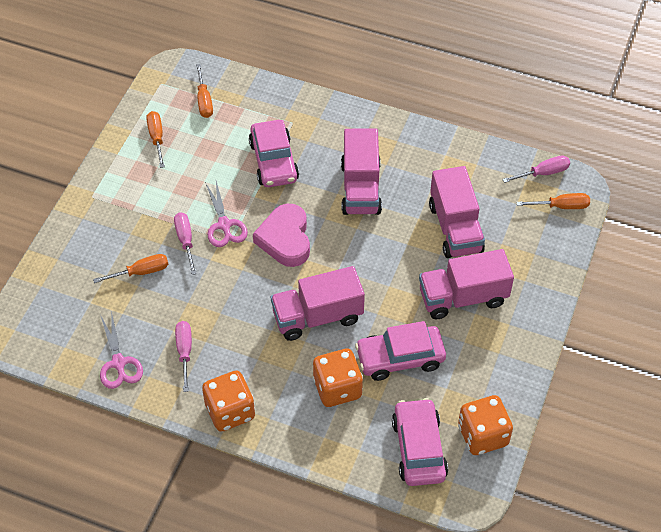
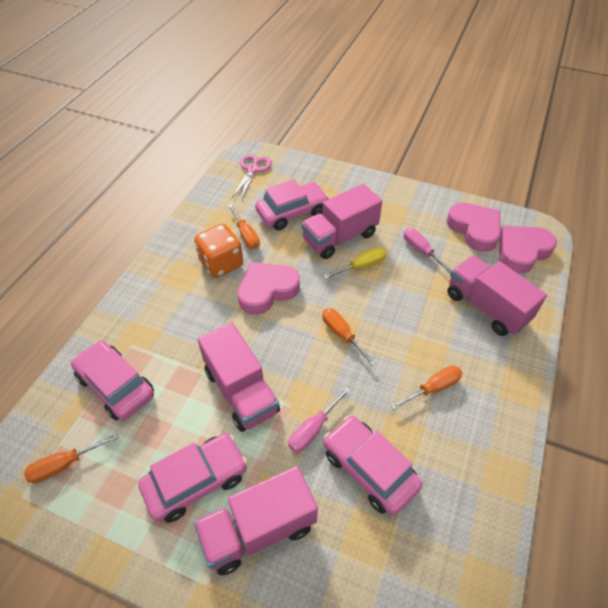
orange dice: [202,371,255,432] [313,349,363,407] [458,395,513,455] = 3 -> [194,224,243,278] = 1
pink car: [249,120,299,187] [355,321,446,381] [392,398,448,486] = 3 -> [71,340,154,420] [138,433,248,523] [255,179,329,230] [324,416,422,515] = 4
pink heart: [253,204,310,267] = 1 -> [237,262,300,315] [447,203,501,252] [499,226,557,273] = 3
pink scissors: [100,311,143,389] [205,181,248,247] = 2 -> [232,154,272,200] = 1
pink screwdriver: [174,212,197,275] [175,321,192,392] [502,155,570,183] = 3 -> [288,387,351,453] [404,228,452,273] = 2
yellow screwdriver: none = 0 -> [324,247,386,279] = 1

